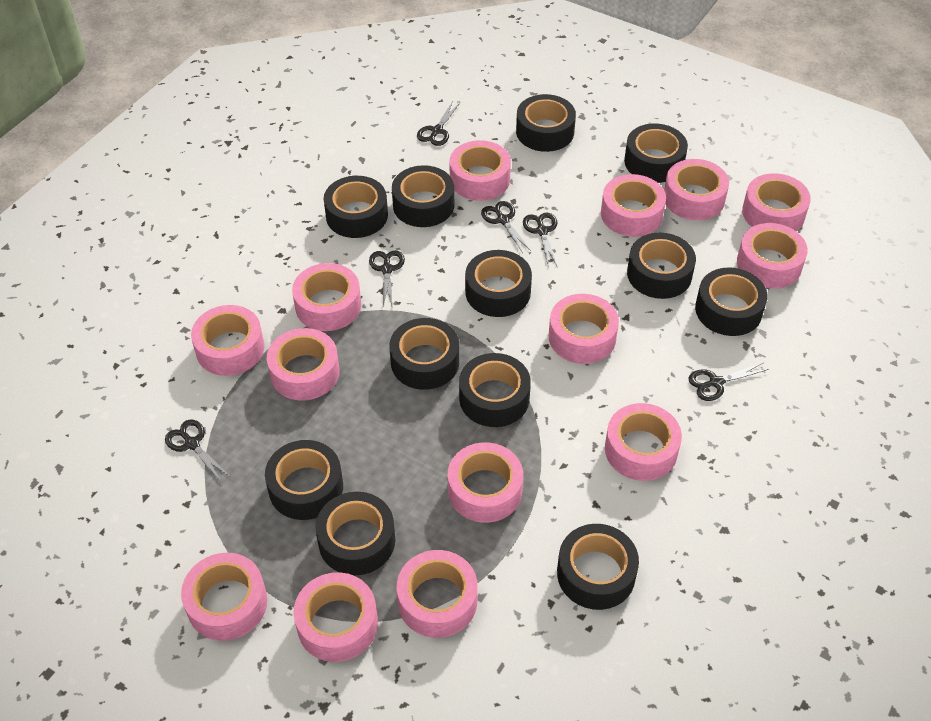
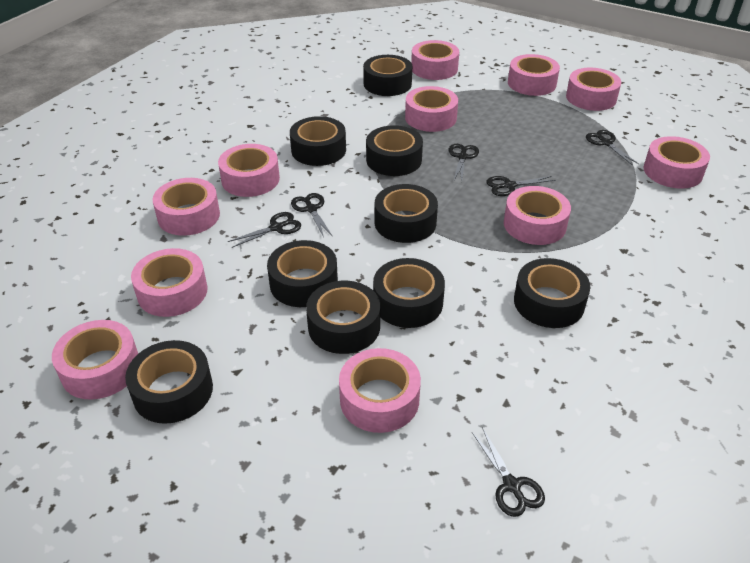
black tape: [265,440,343,520] [316,492,395,575] [324,176,388,238] [389,318,459,390] [392,165,454,227] [459,353,531,427] [465,250,532,317] [516,94,576,152] [557,524,639,610] [624,124,688,183] [627,233,696,299] [695,268,768,336] = 12 -> [125,340,213,424] [267,240,338,307] [290,116,346,166] [306,281,380,354] [363,55,412,96] [366,125,423,176] [373,258,445,328] [375,184,438,243] [514,258,590,328] = 9
pink tape: [181,553,267,641] [191,305,265,376] [267,328,340,401] [292,263,362,331] [294,572,378,662] [397,550,478,638] [448,442,523,523] [449,140,511,201] [549,294,619,364] [601,174,666,237] [605,403,682,481] [664,159,729,220] [737,223,808,288] [742,173,811,231] = 14 -> [52,320,138,400] [131,248,207,317] [153,178,220,236] [218,144,280,197] [339,348,421,433] [405,86,458,132] [411,40,459,80] [504,186,571,245] [508,54,560,96] [566,68,621,111] [644,136,710,189] = 11

